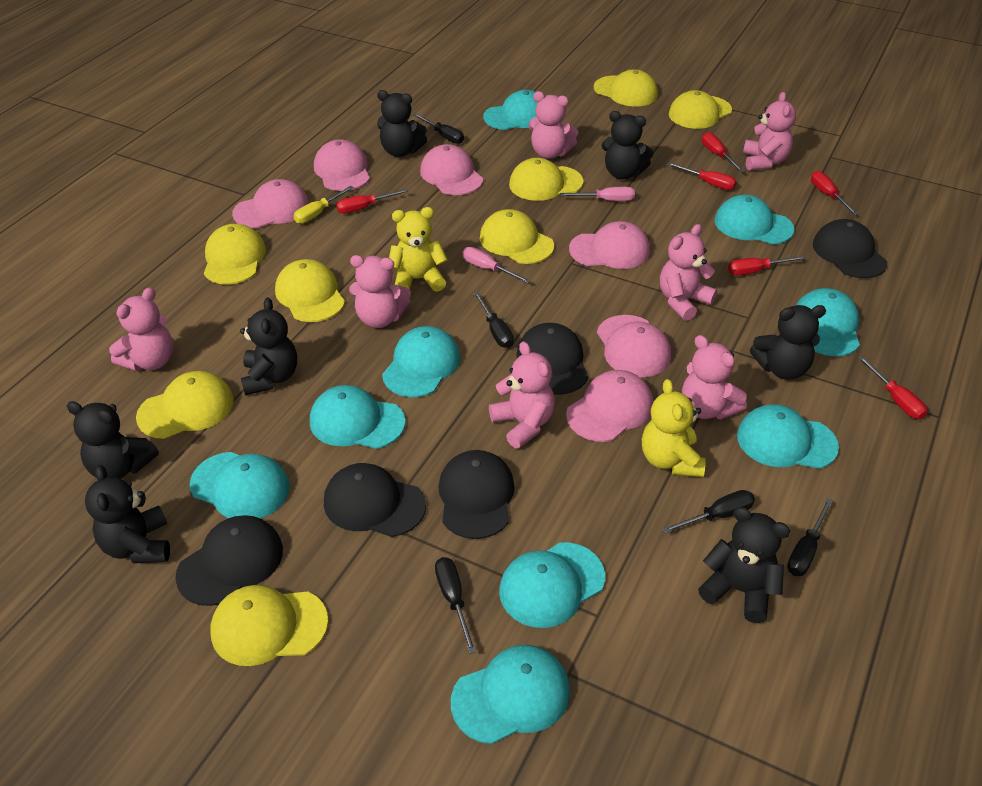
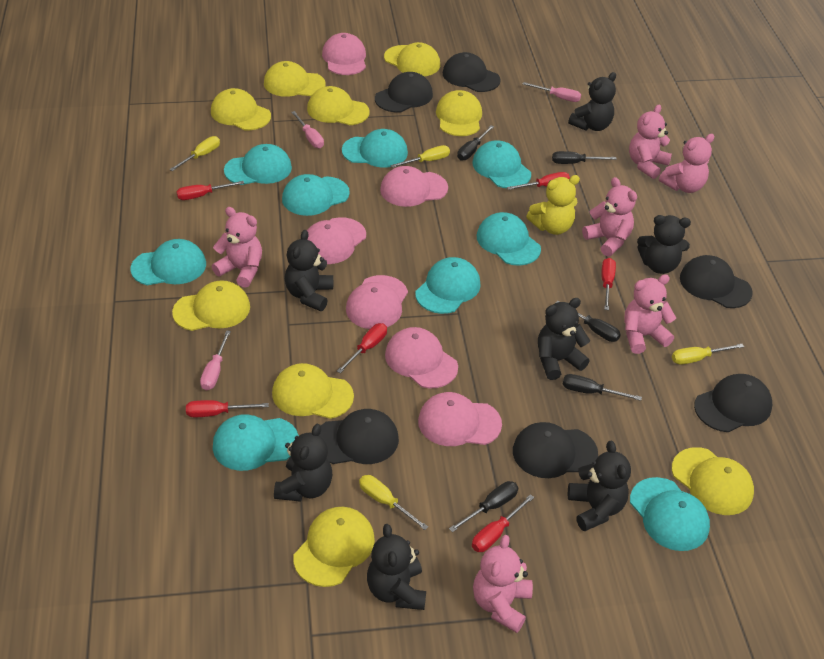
black cap: [175,515,283,606] [324,463,426,537] [438,450,515,539] [516,323,588,395] [813,219,887,278] = 5 -> [319,409,399,464] [375,72,433,112] [443,52,501,92] [513,422,598,478] [680,255,753,308] [694,374,772,432] = 6
pink screwdriver: [462,247,531,283] [560,187,635,201] = 2 -> [200,330,231,390] [291,111,324,149] [523,82,581,102] = 3
pink teddy bear: [109,287,173,371] [349,255,411,328] [489,341,555,449] [528,91,578,159] [660,224,717,321] [682,335,747,419] [743,92,796,171] = 7 -> [212,207,262,288] [473,535,533,633] [582,177,637,257] [624,274,676,354] [629,105,672,179] [659,134,715,193] = 6
yellow cap: [136,371,234,439] [204,224,266,285] [210,585,328,666] [275,259,345,322] [480,209,554,264] [509,158,584,201] [594,69,658,107] [669,90,732,129] = 8 -> [172,280,250,331] [211,88,271,130] [264,61,326,97] [272,363,354,419] [293,507,375,587] [307,86,370,125] [384,42,440,76] [436,90,482,136] [672,447,754,515] = 9
yellow screwdriver: [294,186,354,224] = 1 -> [169,136,220,171] [359,475,428,530] [390,145,450,168] [672,344,744,365] = 4
yellow teddy bear: [389,207,448,292] [642,379,706,477] = 2 -> [526,175,580,235] = 1

